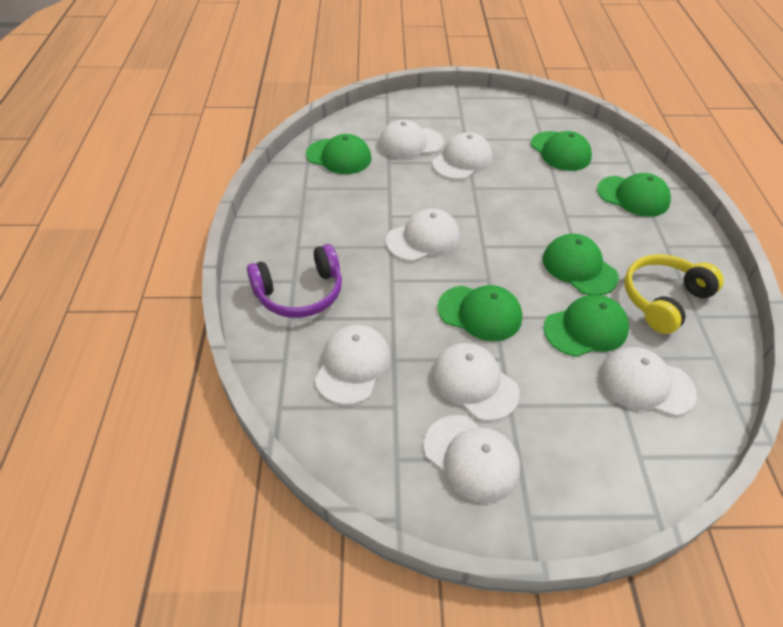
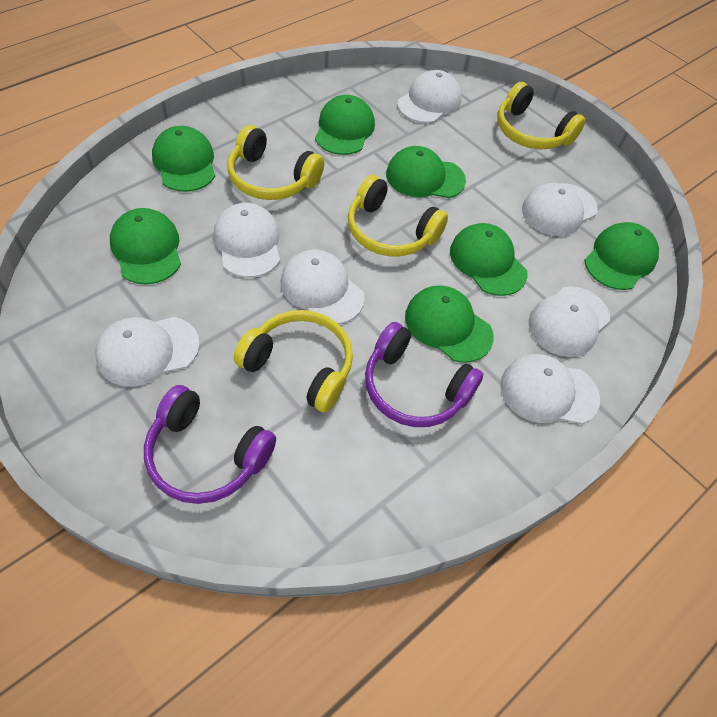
green cap: [306,134,371,174] [437,285,522,341] [531,131,592,171] [543,234,619,295] [543,295,629,357] [597,173,671,217] = 6 -> [110,208,181,284] [152,126,215,192] [315,95,375,155] [386,146,466,198] [405,285,494,363] [450,223,528,296] [585,222,659,290] = 7
purple headphones: [247,244,342,318] = 1 -> [144,385,276,504] [365,322,483,427] = 2
yellow headphones: [624,254,724,334] = 1 -> [227,125,324,200] [234,310,353,413] [348,175,448,256] [497,82,586,149] = 4

